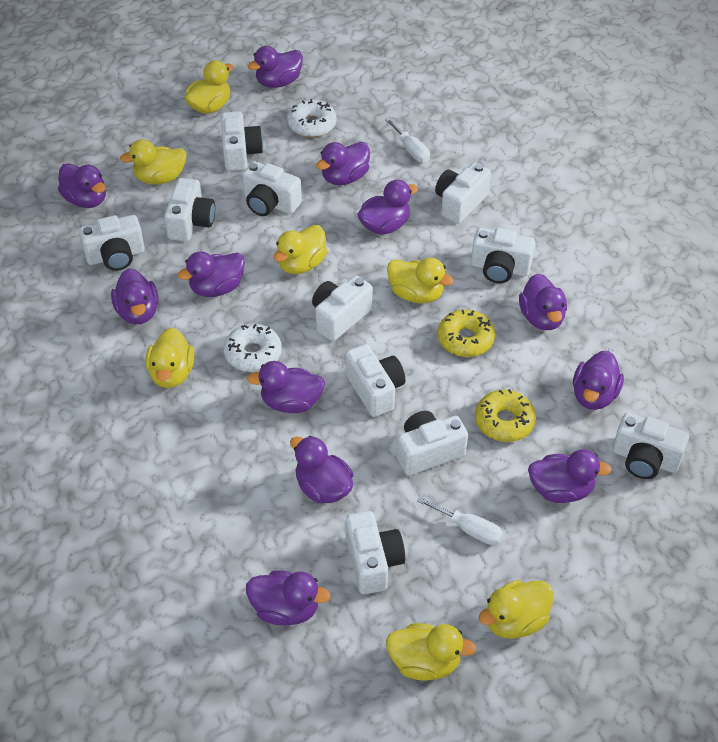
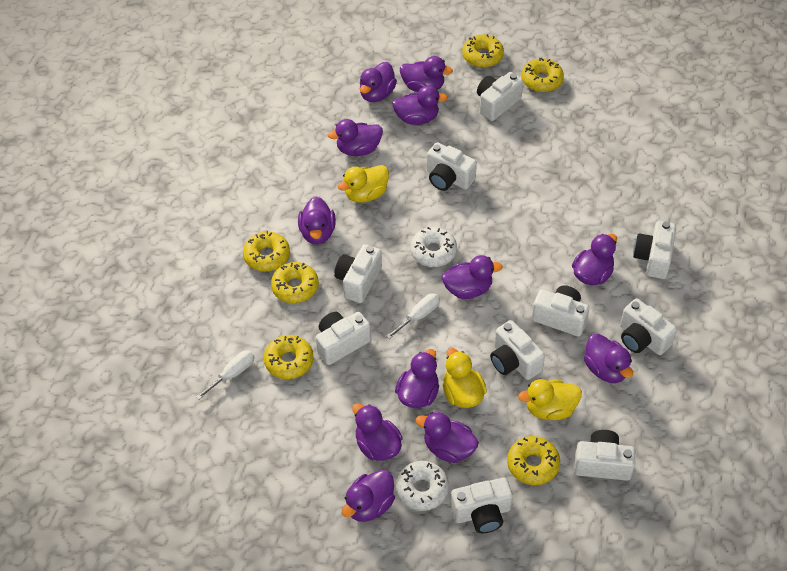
white camera: [79,215,145,271] [164,178,215,242] [221,111,263,171] [243,161,302,216] [312,276,373,341] [345,344,405,417] [346,511,405,594] [397,411,468,475] [435,163,491,224] [471,228,535,283] [613,413,689,479] = 11 -> [316,312,371,365] [334,244,382,303] [427,142,477,191] [451,478,513,533] [477,72,523,121] [490,320,545,380] [532,285,589,337] [574,430,635,481] [620,298,677,355] [633,221,676,279] = 10
yellow donut: [438,310,495,357] [475,389,536,442] = 2 -> [243,231,290,271] [264,335,314,379] [271,262,319,303] [462,34,504,68] [507,436,560,485] [521,58,564,92] = 6
yellow duck: [120,139,187,185] [146,328,194,388] [184,60,233,114] [273,225,327,274] [386,623,476,681] [387,258,454,304] [478,580,554,639] = 7 -> [338,165,389,203] [443,348,487,408] [518,379,582,420] = 3

